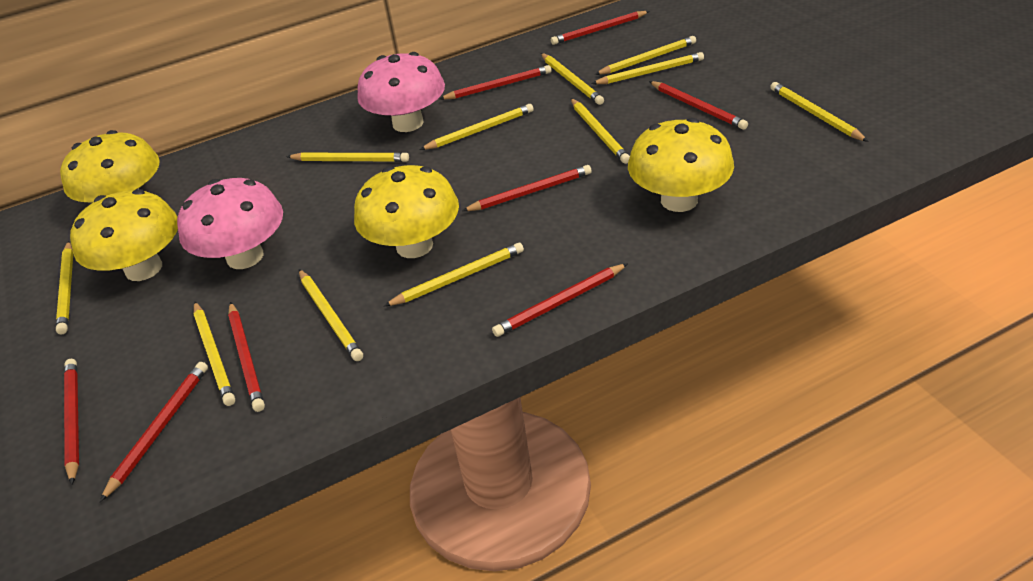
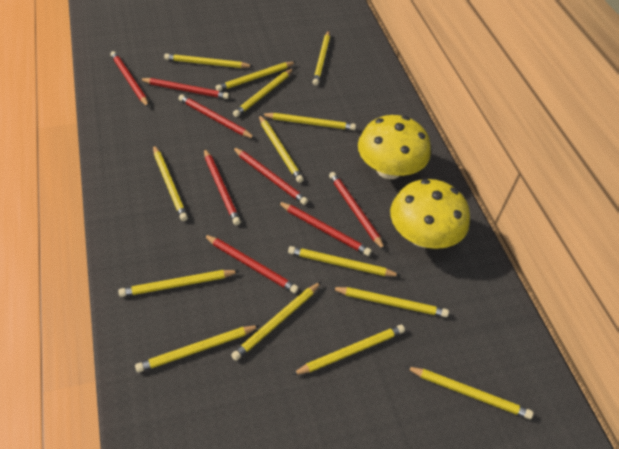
pink mushroom: [177,178,283,269] [357,52,445,132] = 2 -> none = 0
yellow mushroom: [60,130,160,203] [70,189,178,281] [354,165,459,258] [628,118,734,212] = 4 -> [358,115,431,179] [390,179,470,249] = 2
yellow pencil: [56,241,73,334] [194,302,235,406] [286,152,409,162] [299,269,363,361] [384,243,524,306] [420,104,534,150] [541,53,604,105] [571,98,630,164] [592,52,704,84] [595,36,696,75] [770,82,869,142] = 11 -> [118,270,239,297] [135,325,260,373] [153,145,188,221] [164,54,253,68] [216,62,296,91] [231,282,321,361] [233,68,294,117] [259,115,304,183] [261,113,356,130] [288,246,401,276] [292,325,405,375] [313,31,330,86] [331,287,449,317] [406,367,533,419] = 14

